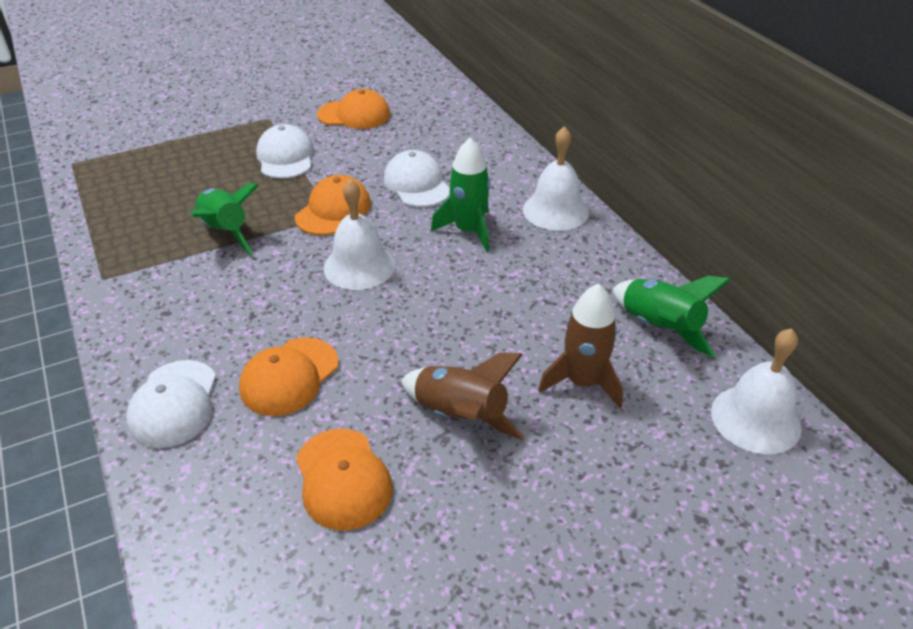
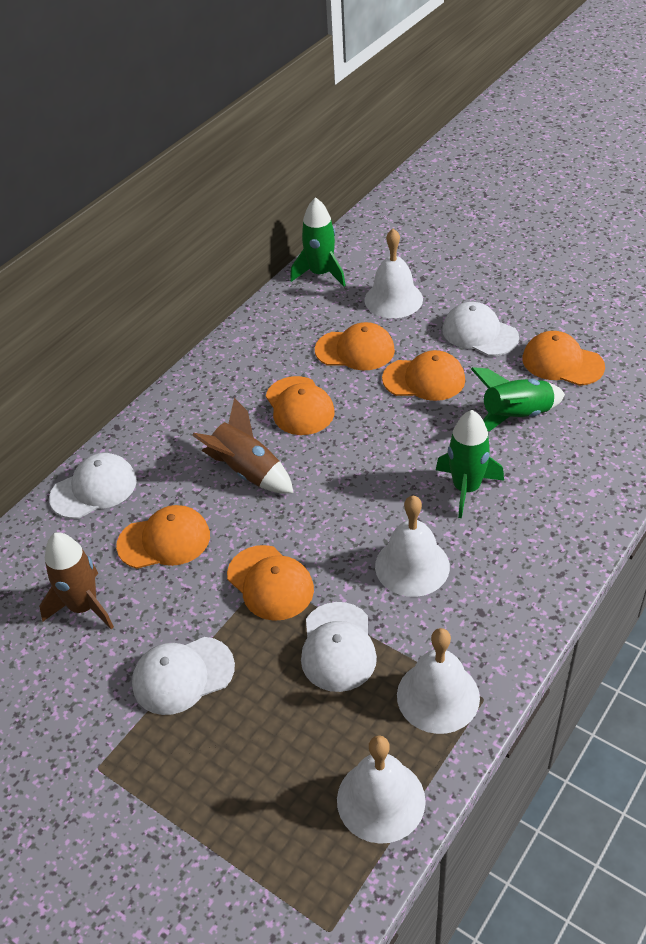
orange cap: [239,337,339,416] [295,175,371,235] [296,429,393,530] [317,89,390,129] = 4 -> [116,505,210,569] [227,545,314,621] [266,376,335,435] [315,322,395,371] [382,350,465,401] [522,331,605,386] = 6
white bell: [324,179,395,290] [523,126,589,231] [711,328,802,454] = 3 -> [337,735,426,844] [364,229,423,318] [375,496,450,597] [397,628,480,734] = 4
white cap: [126,360,216,448] [256,124,314,179] [384,150,450,207] = 3 -> [49,453,137,519] [132,637,235,715] [301,602,377,692] [442,302,519,356] = 4

